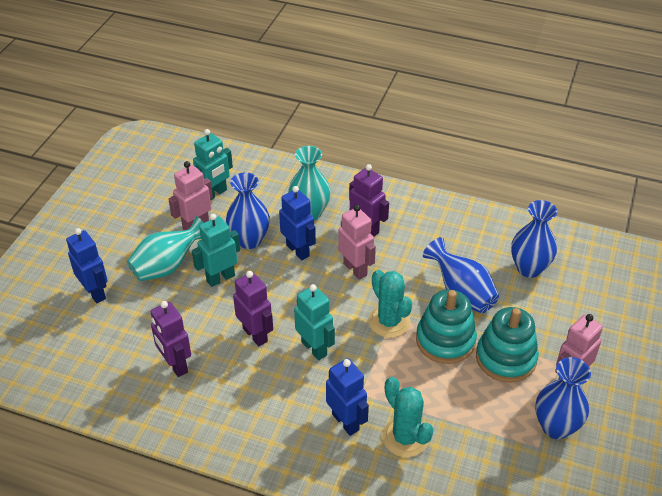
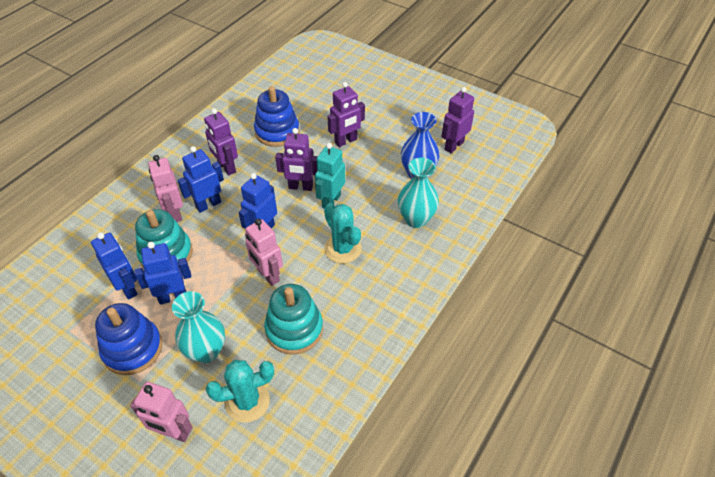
blue robot: [66,228,108,303] [279,186,316,260] [326,358,369,436] = 3 -> [91,232,138,300] [134,242,191,305] [177,146,224,213] [238,173,277,229] = 4
blue stacking toy: none = 0 -> [95,303,162,375] [254,86,299,147] = 2
blue vase: [226,172,270,249] [423,237,499,313] [511,200,557,278] [535,357,591,439] = 4 -> [401,112,439,179] = 1
purple robot: [151,301,191,377] [233,271,273,346] [349,164,389,237] = 3 -> [204,108,238,175] [275,128,318,191] [327,82,365,147] [441,87,474,153] = 4
turquoise robot: [192,214,240,287] [193,129,233,200] [294,284,335,360] = 3 -> [315,143,345,209] = 1

